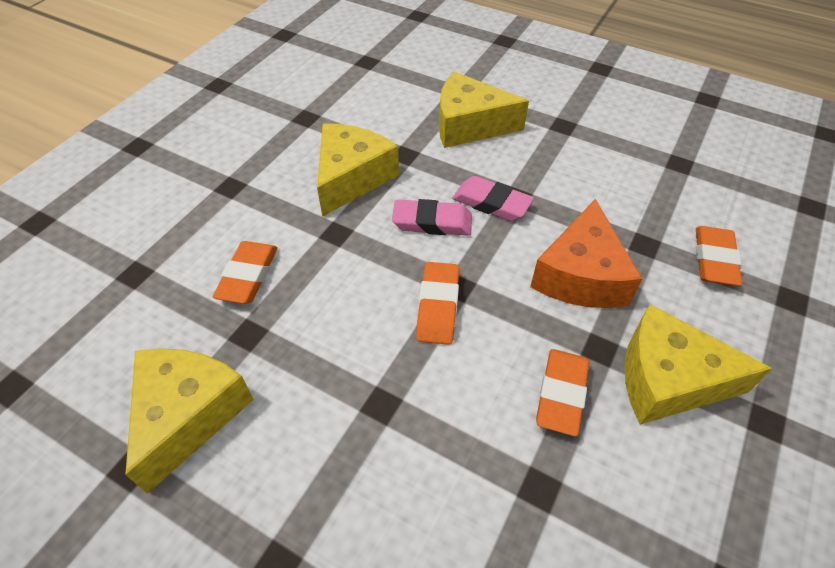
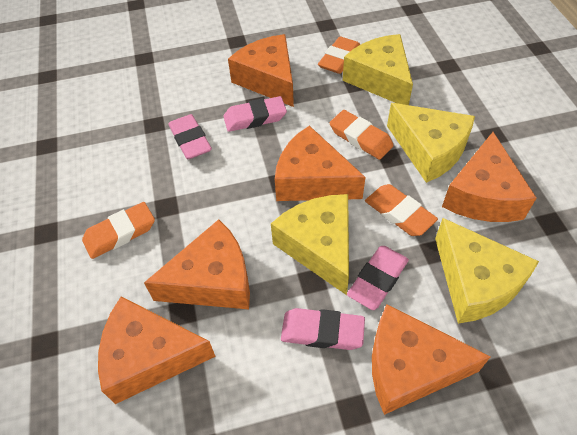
orange cheese: [530,199,642,308] = 1 -> [98,297,216,404] [144,219,250,309] [228,34,294,107] [275,126,366,201] [372,304,491,415] [442,132,537,222] = 6
pink eraser: [392,199,472,236] [452,176,534,221] = 2 -> [169,114,212,159] [223,96,287,132] [281,308,365,350] [347,246,409,310] = 4

